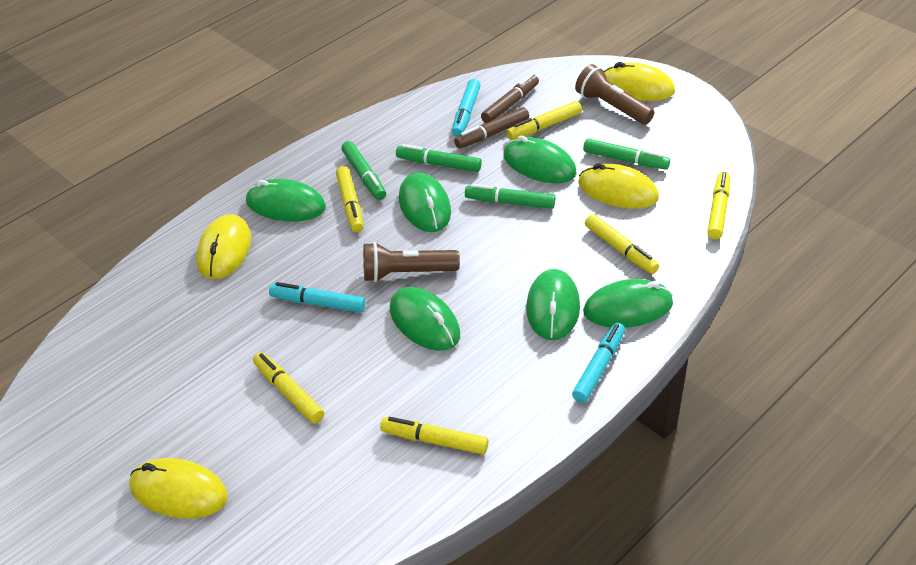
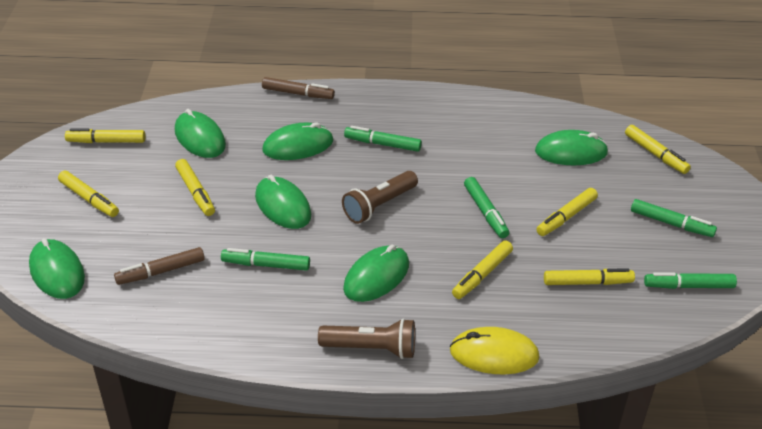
green marker: [341,141,386,200] [396,144,482,172] [465,184,555,209] [583,138,670,170] = 4 -> [221,248,310,271] [344,126,422,152] [464,177,509,238] [631,199,717,237] [644,272,737,289] = 5
turquoise marker: [269,282,365,313] [452,79,481,137] [572,323,625,403] = 3 -> none = 0
yellow marker: [253,352,324,424] [336,166,363,232] [380,417,489,454] [507,101,582,140] [585,214,659,274] [707,172,730,239] = 6 -> [58,171,119,217] [65,128,145,143] [175,159,215,216] [452,240,513,299] [537,188,598,236] [544,268,635,285] [625,125,691,174] = 7
yellow mouse: [129,458,228,519] [196,214,251,279] [578,163,659,209] [604,62,675,101] = 4 -> [450,327,540,375] = 1

